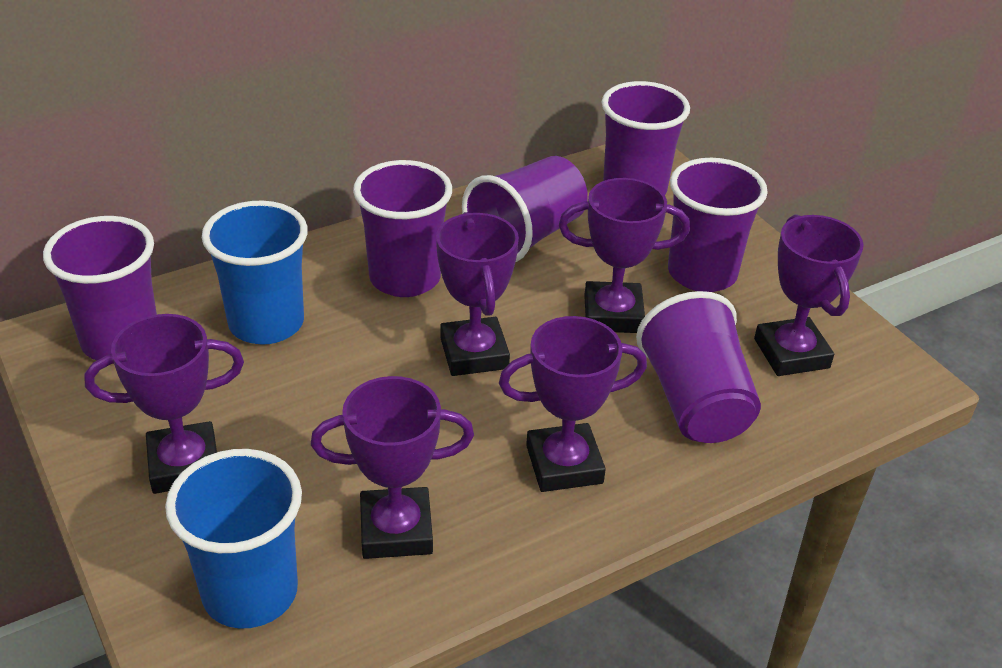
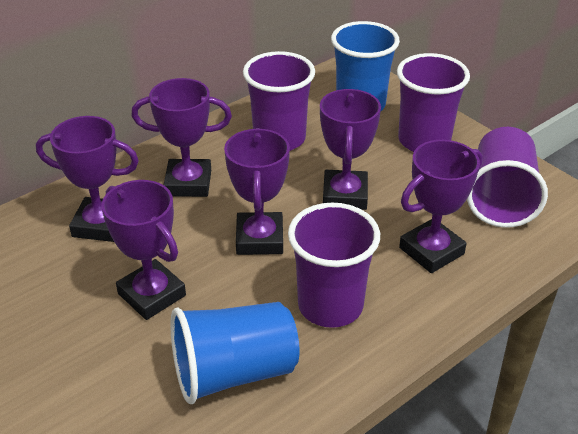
purple cup: [43,216,157,360] [353,160,452,297] [462,156,588,262] [602,81,690,195] [636,291,761,443] [668,158,768,292] = 6 -> [243,51,315,151] [288,203,380,328] [397,53,470,152] [467,127,548,228] = 4

